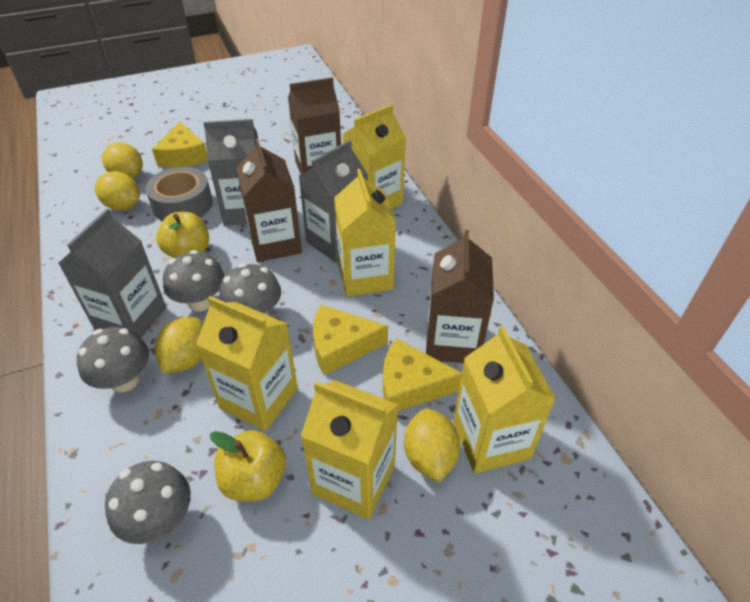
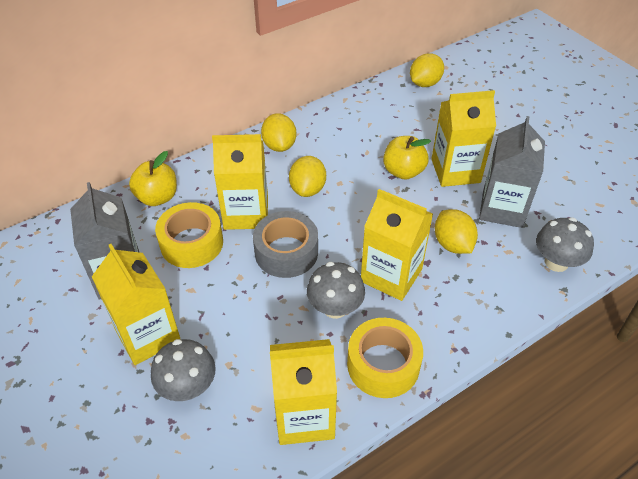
brown carton: [236,138,302,262] [288,77,341,174] [426,230,494,363] = 3 -> none = 0
grey carton: [58,209,166,338] [203,119,258,226] [299,140,368,263] = 3 -> [70,182,139,300] [479,116,545,228] = 2
grey mushroom: [77,327,149,393] [105,461,191,544] [163,250,225,311] [220,263,281,315] = 4 -> [151,339,216,401] [307,262,365,319] [536,217,594,272] = 3
yellow cheese: [152,121,208,167] [313,304,388,375] [383,338,462,411] = 3 -> none = 0
yellow tape: none = 0 -> [155,202,223,268] [347,318,423,398] = 2

